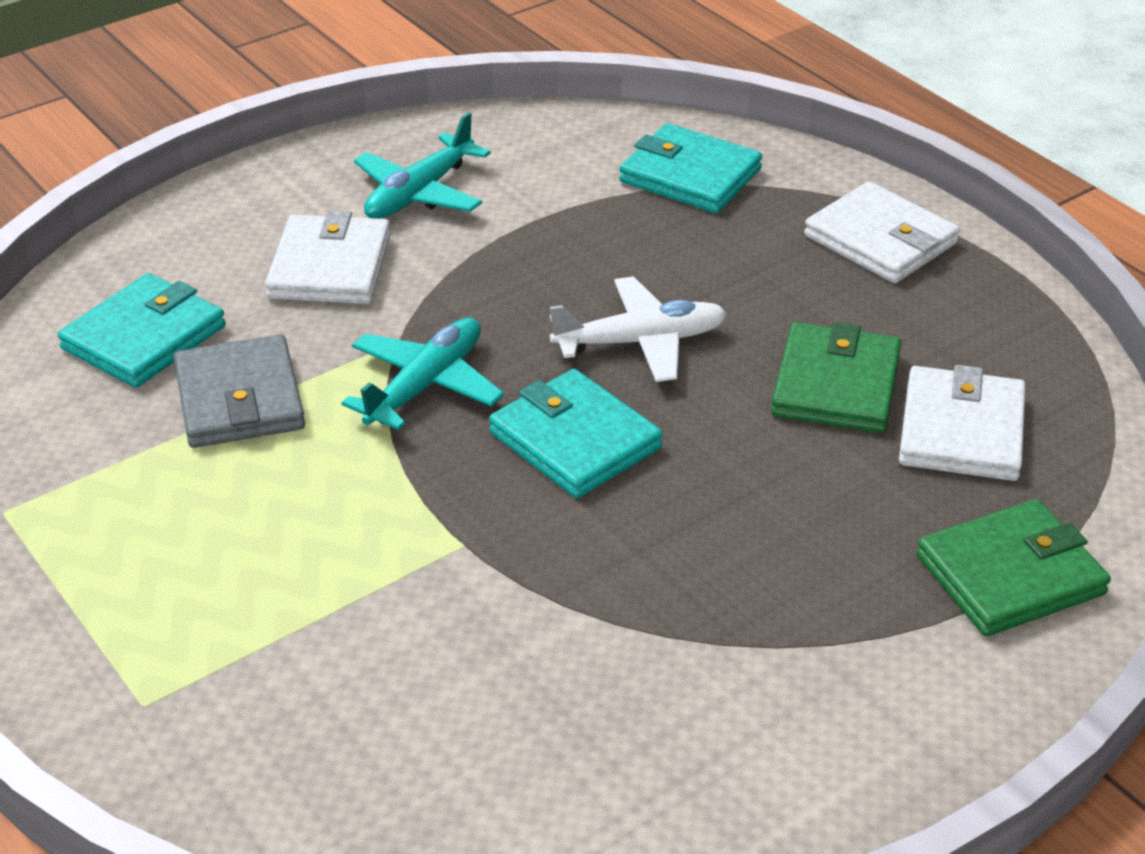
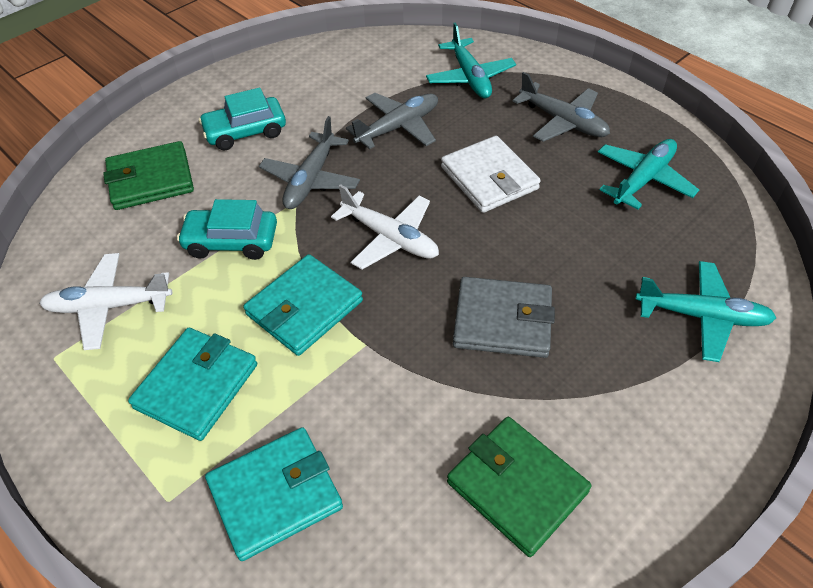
grey plane: none = 0 -> [259,116,360,209] [346,93,438,149] [512,72,610,142] = 3
turquoise car: none = 0 -> [177,199,277,260] [199,88,286,150] = 2
turquoise plane: [342,318,504,430] [354,112,491,219] = 2 -> [426,22,516,98] [598,139,699,210] [635,261,776,362] = 3
white plane: [549,276,727,382] = 1 -> [39,253,172,350] [331,184,439,269] = 2
white wallet: [265,210,391,304] [804,182,960,283] [899,365,1026,481] = 3 -> [441,136,541,213] = 1

